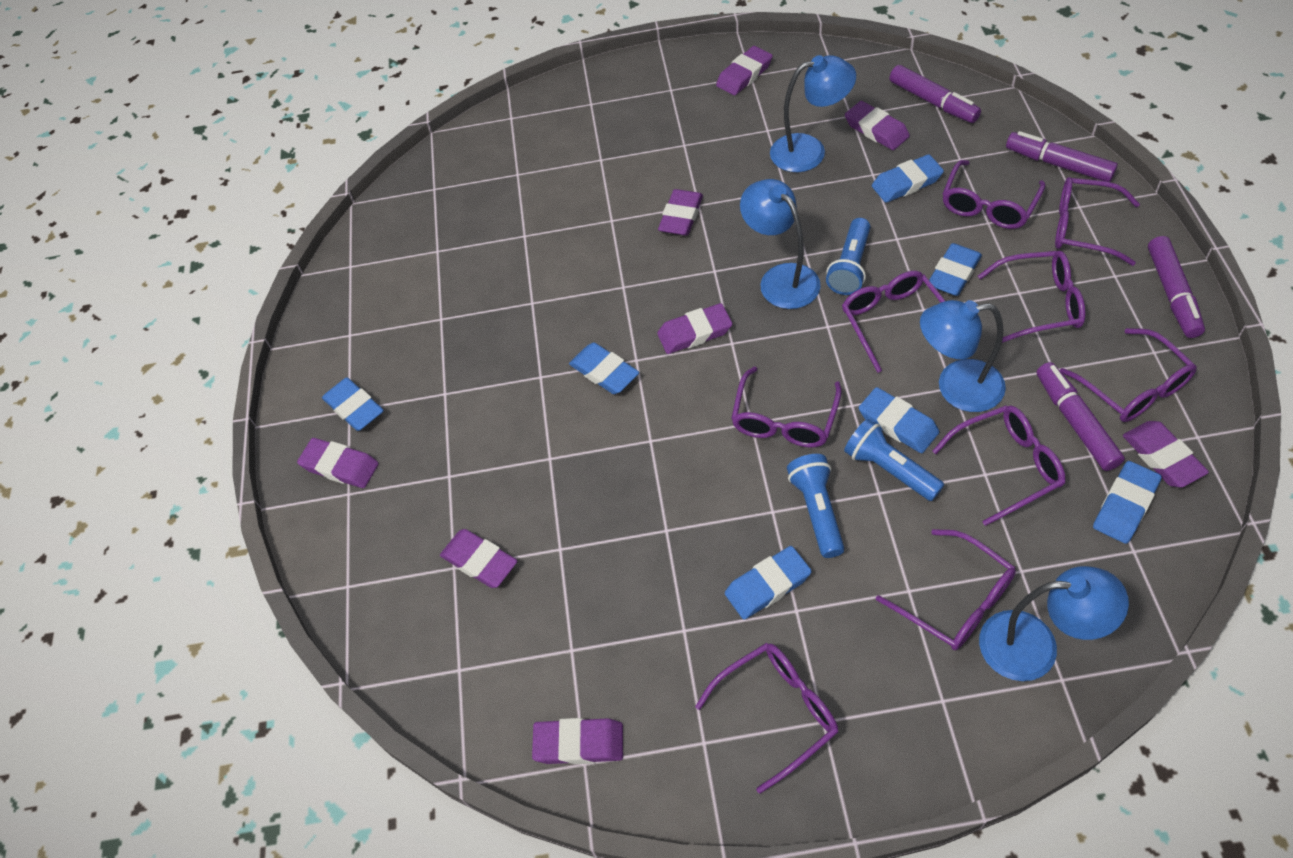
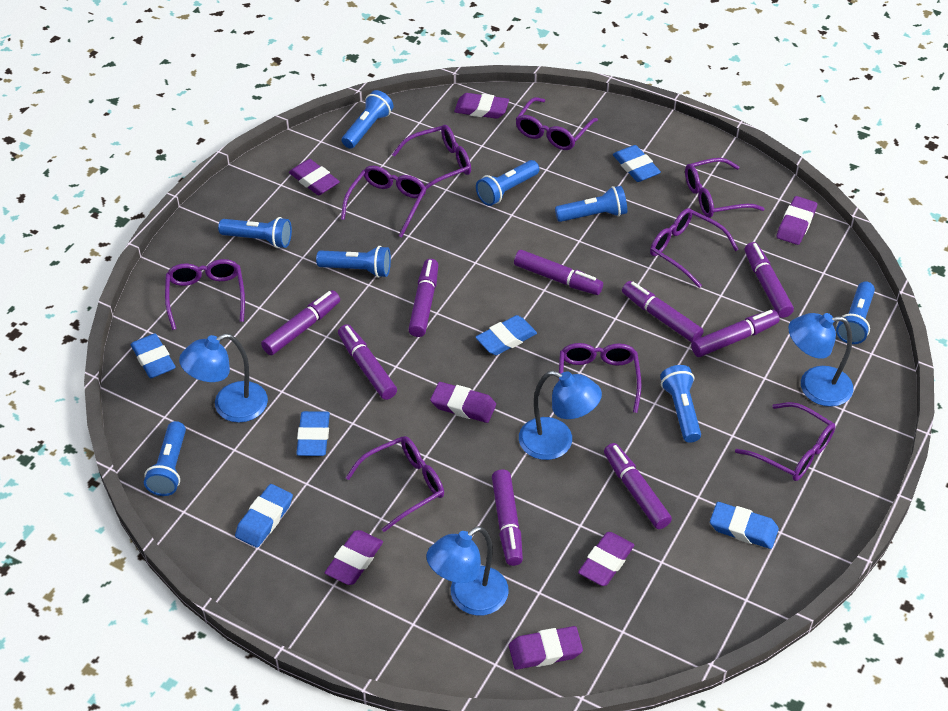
blue eraser: [322,378,384,431] [569,342,639,394] [725,546,812,620] [859,387,939,453] [872,154,944,203] [929,243,982,296] [1093,461,1162,544] = 7 -> [131,334,176,378] [235,484,293,548] [296,411,330,456] [475,315,537,355] [613,145,661,182] [710,502,779,549] = 6
blue flashlight: [787,454,844,558] [826,218,870,295] [844,419,944,501] = 3 -> [144,421,186,496] [218,217,292,248] [316,246,391,278] [342,90,393,149] [476,160,539,206] [555,186,627,222] [660,365,701,443] [836,281,875,344] = 8
purple eraser: [297,438,379,488] [440,529,517,588] [532,718,623,764] [657,303,732,354] [658,189,703,236] [716,46,773,95] [845,101,910,150] [1123,421,1209,488] = 8 -> [289,159,340,195] [325,530,383,585] [430,382,496,423] [454,93,509,119] [509,626,583,669] [578,532,634,586] [776,196,817,245] = 7
purple marker: [889,65,981,123] [1006,131,1118,182] [1037,362,1125,471] [1148,236,1205,338] = 4 -> [261,290,340,355] [338,324,397,400] [408,259,438,337] [492,470,523,566] [514,250,603,295] [604,443,672,529] [622,281,704,342] [691,310,780,357] [745,242,794,318] = 9

